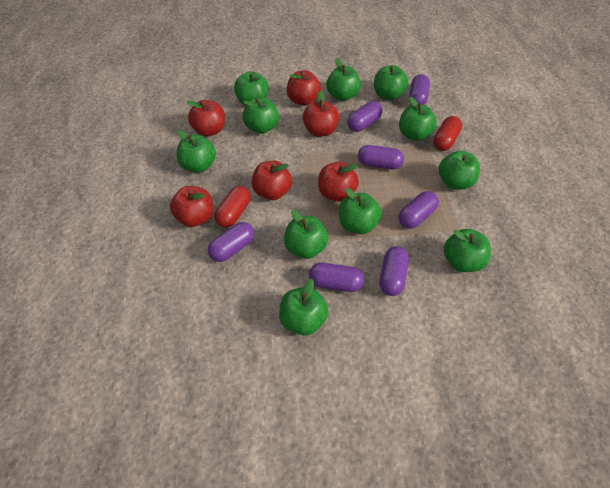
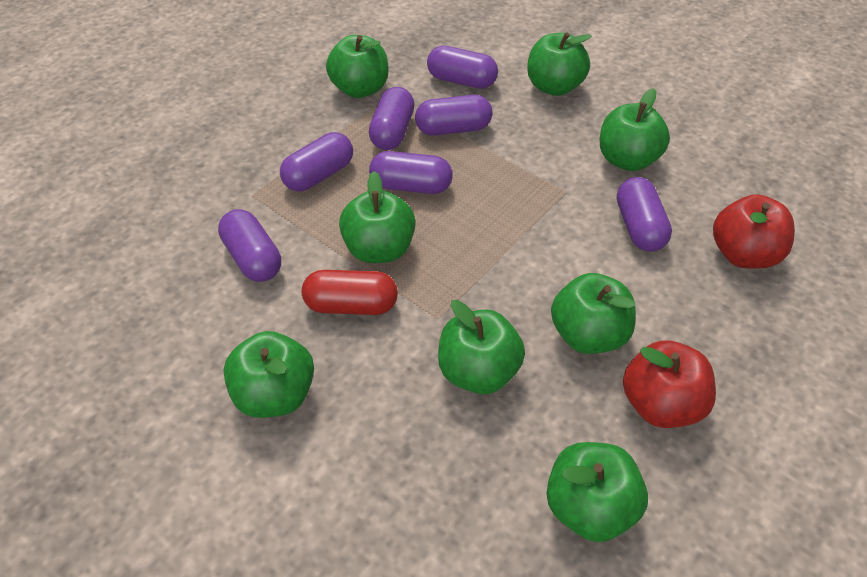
green apple: [176,130,216,173] [234,71,269,106] [242,97,279,134] [279,279,328,336] [284,210,328,259] [326,58,361,101] [339,188,382,234] [374,65,408,100] [399,97,437,141] [439,151,480,190] [444,229,491,272] = 11 -> [223,331,314,418] [326,35,389,98] [339,171,416,263] [438,300,525,394] [527,32,592,96] [546,442,648,542] [551,273,636,354] [600,88,670,171] = 8
red apple: [170,186,213,227] [187,100,225,136] [251,160,292,200] [287,70,321,106] [303,91,339,137] [318,162,359,202] = 6 -> [623,340,716,428] [713,194,795,269] = 2
red capsule: [214,186,251,228] [433,116,462,151] = 2 -> [302,270,398,315] = 1

